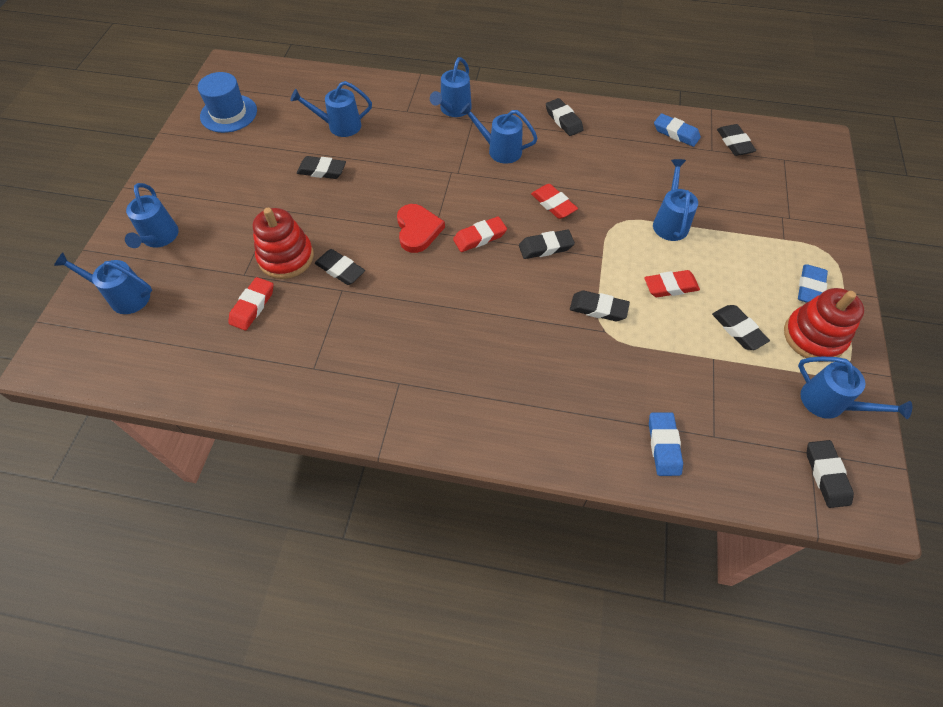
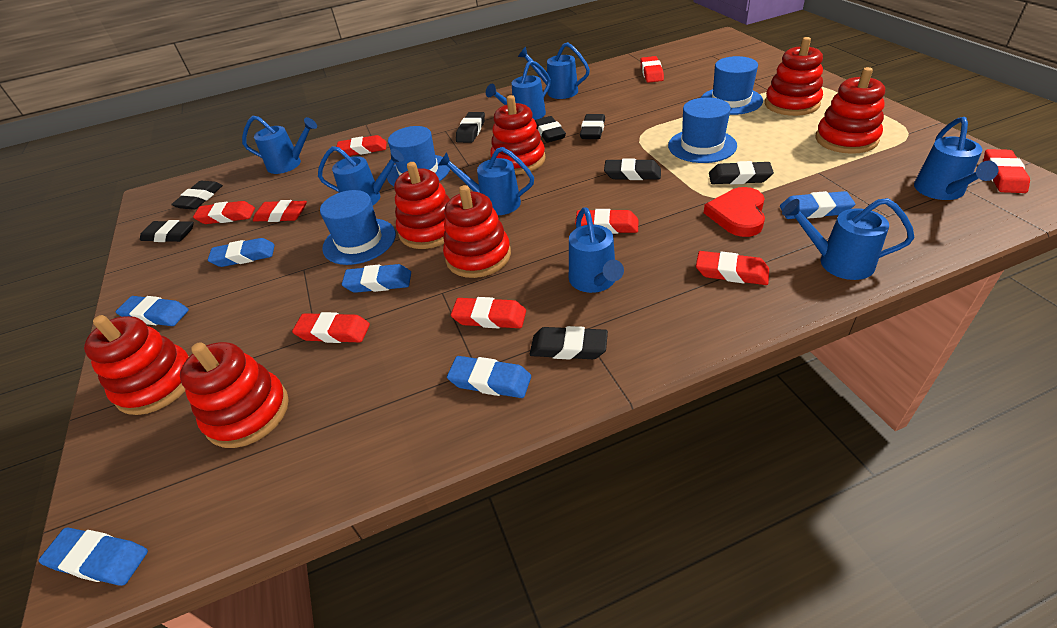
blue eraser: [649,412,683,476] [654,113,701,147] [798,264,828,303] = 3 -> [38,528,148,586] [116,296,189,326] [208,238,275,267] [342,264,411,293] [447,356,531,398] [780,191,855,219] = 6
blue hat: [198,72,257,133] = 1 -> [320,190,396,265] [387,126,450,186] [668,97,737,163] [701,56,763,115] = 4
blue watering can: [54,253,152,314] [125,183,179,248] [290,81,372,137] [430,57,472,117] [460,103,538,163] [653,159,698,241] [798,357,912,419] = 7 -> [242,116,317,174] [318,146,404,205] [438,147,534,215] [486,60,551,120] [518,42,590,99] [569,207,624,293] [782,198,915,280] [914,117,998,200] = 8
red eraser: [228,277,274,330] [453,216,507,252] [531,184,578,219] [644,270,700,297] = 4 -> [193,201,255,224] [253,200,307,222] [292,312,370,343] [337,135,387,156] [451,297,526,328] [575,209,638,234] [640,56,664,83] [696,251,769,285] [983,149,1030,193] = 9
red stacking toy: [253,208,314,279] [784,288,864,362] = 2 -> [84,315,189,415] [180,342,289,448] [394,162,450,249] [443,185,511,278] [490,95,546,175] [765,37,823,116] [816,67,885,154] = 7

